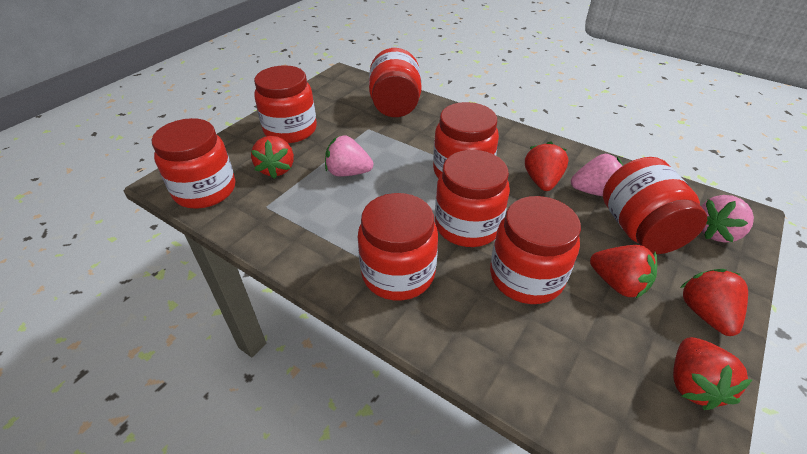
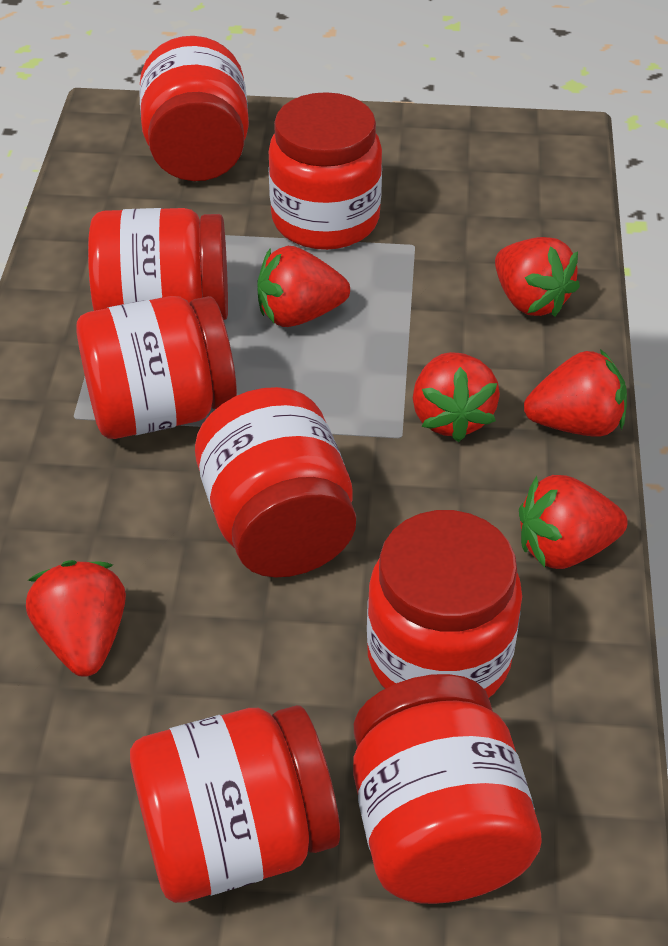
pink strawberry: [325,136,373,177] [571,154,623,196] [701,195,754,243] = 3 -> none = 0
red strawberry: [251,136,294,179] [525,141,568,191] [590,245,657,298] [673,337,752,410] [680,269,748,336] = 5 -> [26,560,126,677] [257,246,350,327] [413,352,500,442] [495,237,580,317] [519,475,628,569] [524,349,627,437] = 6

